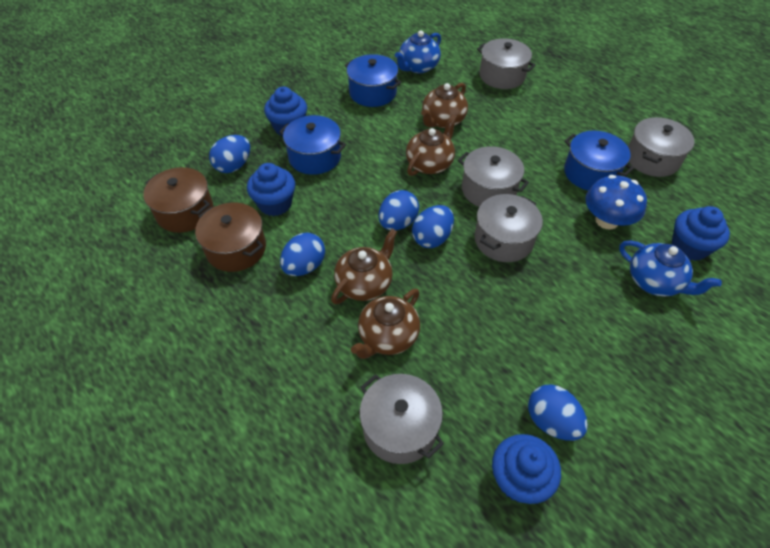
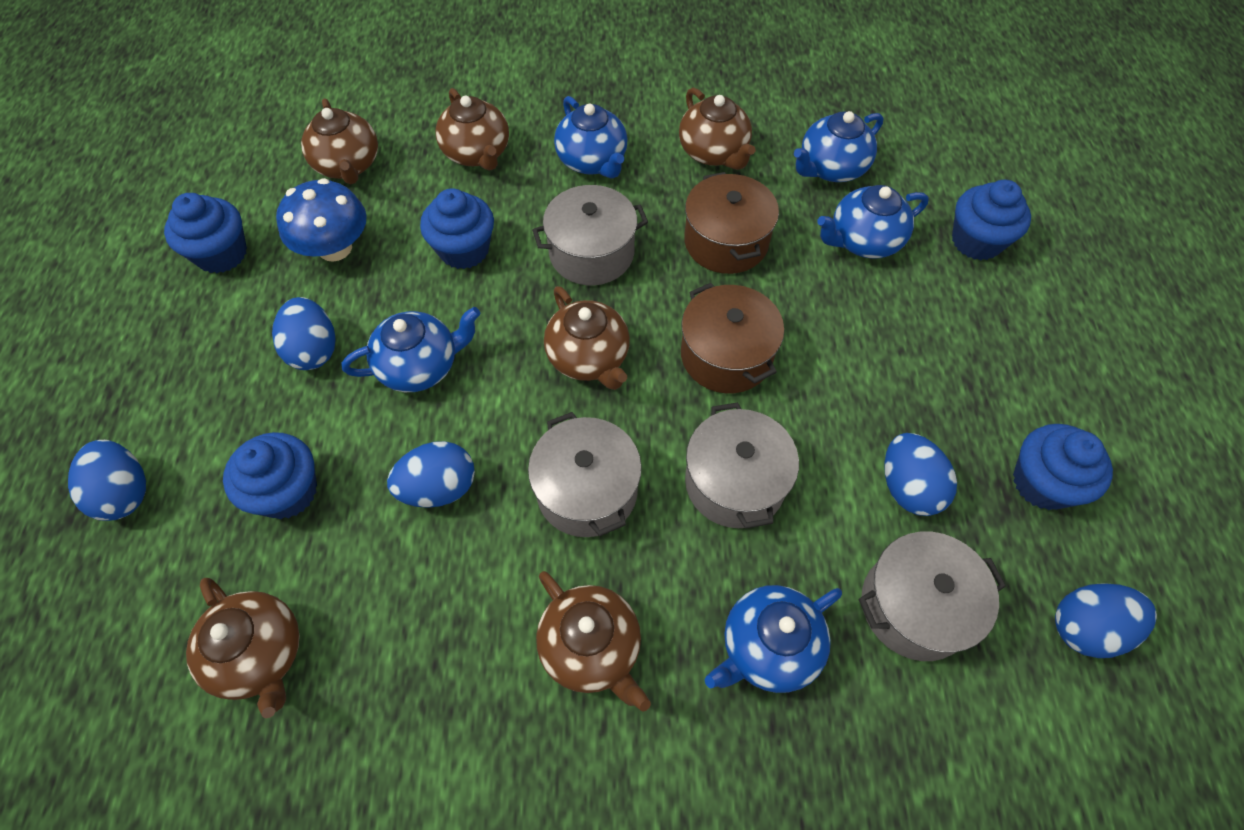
blue cupcake: [247,163,295,216] [264,87,307,137] [492,434,561,504] [672,206,730,261] = 4 -> [164,193,247,273] [223,432,317,519] [420,188,494,269] [952,180,1031,260] [1013,424,1113,510] = 5
blue pot: [279,115,346,175] [345,54,401,107] [564,131,634,190] = 3 -> none = 0
blue teapot: [395,31,441,73] [619,240,722,297] = 2 -> [342,307,481,392] [554,96,628,179] [704,585,842,693] [794,111,883,182] [817,185,929,259] = 5
brown teapot: [331,229,397,304] [351,289,420,359] [406,114,457,176] [421,83,468,128] = 4 -> [186,578,300,718] [301,98,378,184] [436,88,509,171] [536,571,651,712] [544,286,630,390] [679,87,756,170] = 6
grey pot: [360,374,444,464] [458,146,529,207] [474,194,543,262] [477,38,536,89] [628,117,695,177] = 5 -> [528,412,642,537] [532,185,648,285] [685,402,799,529] [859,531,1006,661] = 4

